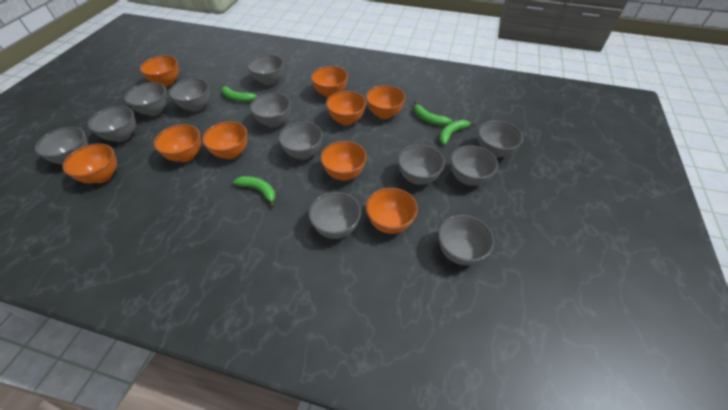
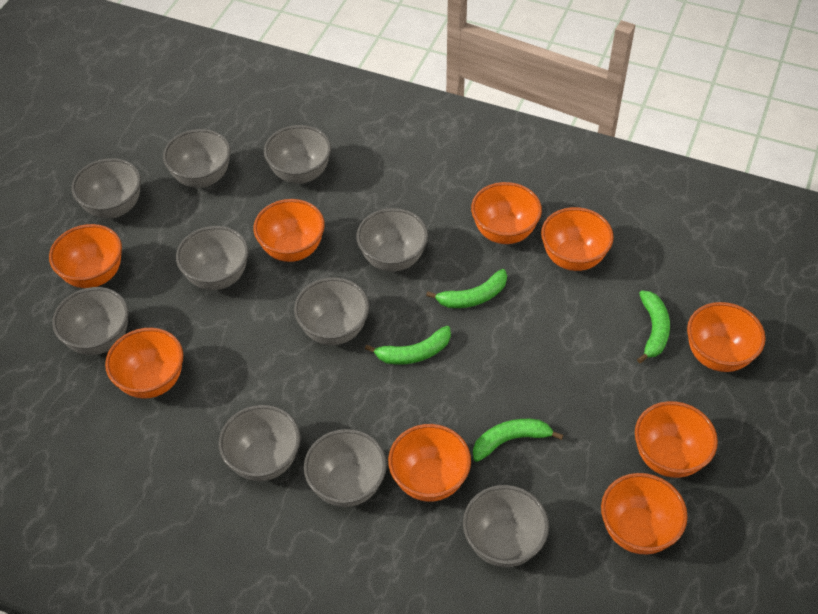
grey bowl: [35,127,88,164] [88,106,136,142] [124,82,168,116] [169,78,210,112] [248,55,284,86] [250,93,291,128] [279,122,323,160] [309,192,361,239] [398,145,445,185] [438,215,494,265] [450,145,498,186] [478,120,523,158] = 12 -> [52,287,128,355] [72,158,141,219] [163,129,231,188] [176,226,249,290] [219,405,300,481] [264,125,331,184] [294,277,369,345] [304,429,387,507] [356,208,428,272] [463,485,549,567] = 10

